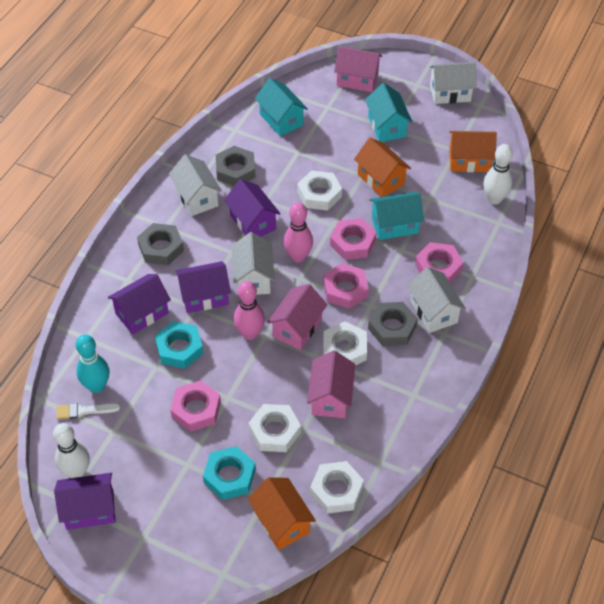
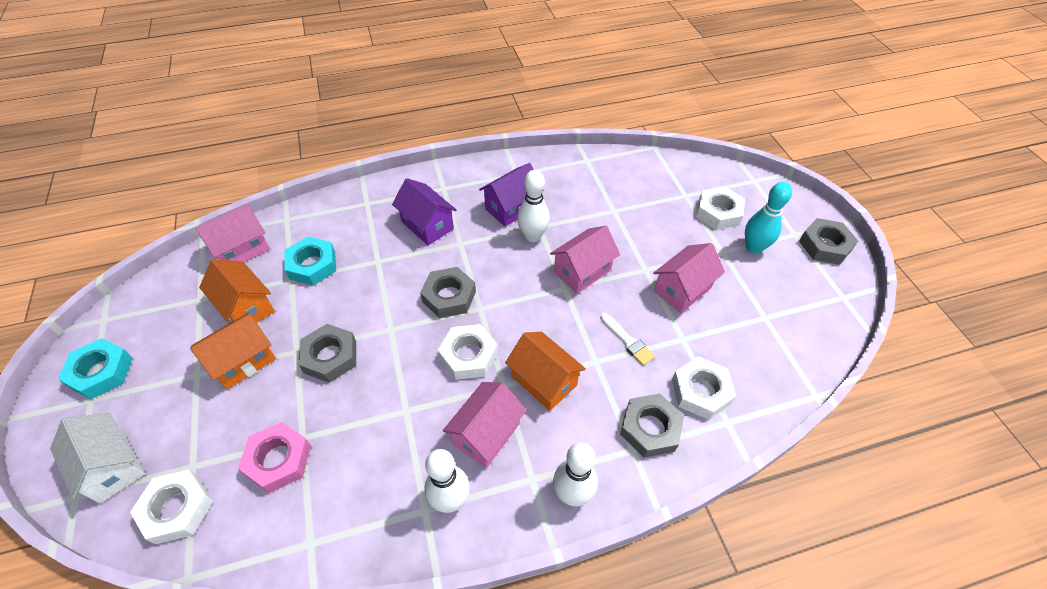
grey nut: [137,223,184,265] [216,146,256,186] [368,302,418,346] = 3 -> [298,324,356,383] [420,267,476,318] [620,393,684,458] [799,218,858,265] = 4
pink bowling pin: [233,281,265,340] [283,202,313,262] = 2 -> none = 0
pink house: [267,284,327,350] [307,350,355,418] [334,46,382,92] = 3 -> [195,204,270,262] [443,382,527,468] [550,226,620,294] [653,243,725,313] = 4
pink nut: [170,380,221,432] [323,263,369,309] [330,218,376,260] [415,242,463,283] = 4 -> [238,422,311,493] = 1
purple house: [54,473,116,530] [108,274,171,334] [176,261,231,313] [224,179,281,237] = 4 -> [392,178,457,245] [479,163,534,227] = 2
turquoise house: [255,78,308,136] [365,83,412,142] [370,192,424,240] = 3 -> none = 0
white bowling pin: [53,423,90,478] [483,144,513,204] = 2 -> [425,449,470,513] [517,170,550,242] [553,442,598,506] = 3
white house: [169,154,222,216] [232,232,275,295] [407,267,466,333] [429,62,477,104] = 4 -> [50,413,145,504] = 1

